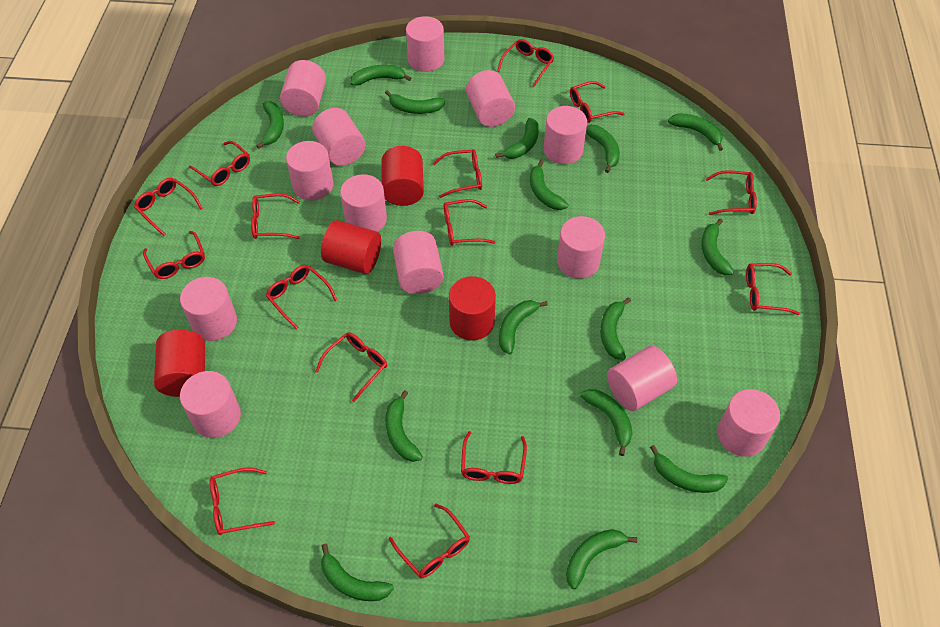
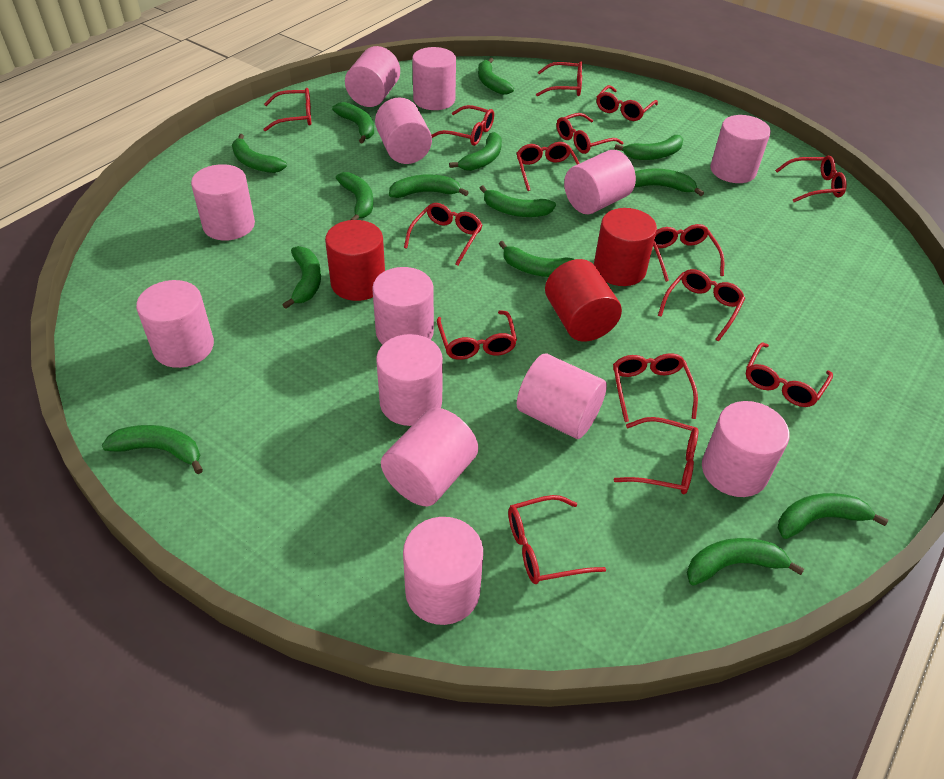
green banana: [256,101,284,149] [321,543,394,601] [350,65,411,86] [385,90,445,114] [385,390,423,462] [495,118,539,159] [499,300,548,354] [530,160,569,210] [566,529,637,589] [580,389,633,456] [586,125,620,173] [600,297,631,360] [650,445,728,493] [668,113,723,151] [701,219,734,275] = 15 -> [101,425,203,474] [232,134,287,173] [282,246,321,309] [332,102,374,144] [336,172,374,220] [389,174,469,198] [449,132,502,171] [478,58,514,95] [480,185,556,217] [499,241,575,277] [615,135,683,160] [635,169,704,196] [687,538,804,586] [778,493,888,539] = 14
red cylinder: [154,330,205,397] [321,220,381,274] [381,146,424,206] [449,276,496,341] = 4 -> [325,220,385,301] [545,259,622,342] [594,208,657,286] = 3

